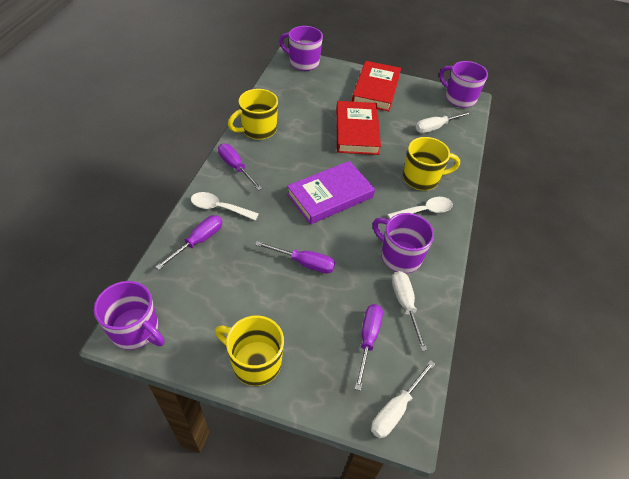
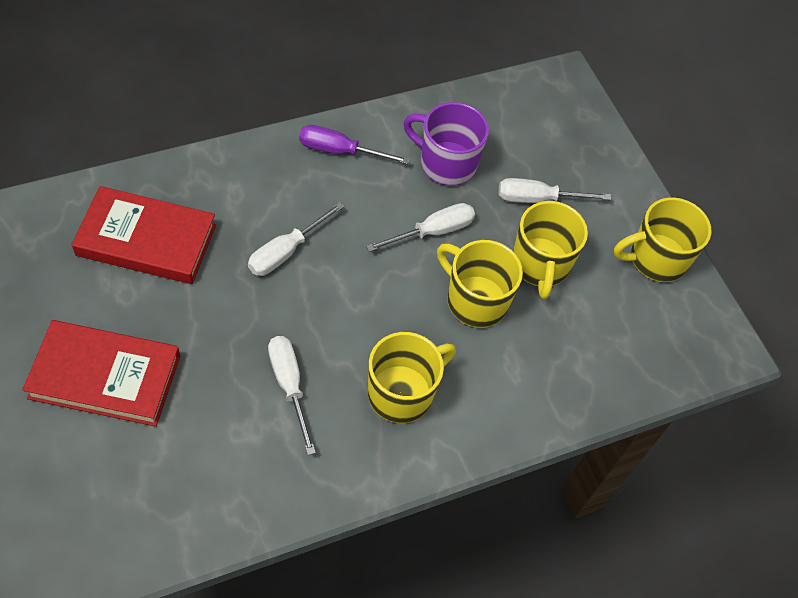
purple book: [287,161,375,225] = 1 -> none = 0
purple mug: [94,281,164,350] [279,26,323,71] [373,213,434,273] [439,61,488,108] = 4 -> [403,102,489,186] = 1
purple screwdriver: [156,215,222,270] [218,144,262,191] [255,241,335,274] [355,304,383,391] = 4 -> [299,125,410,164] = 1
white screwdriver: [371,360,435,438] [392,271,427,351] [416,111,472,133] = 3 -> [248,202,344,276] [268,336,316,455] [366,203,475,252] [499,178,611,203] = 4
white spoon: [191,192,259,220] [387,197,453,219] = 2 -> none = 0
yellow mug: [215,315,284,386] [228,89,278,140] [403,137,460,191] = 3 -> [368,332,456,423] [437,240,523,328] [513,201,588,299] [614,197,712,282] = 4

